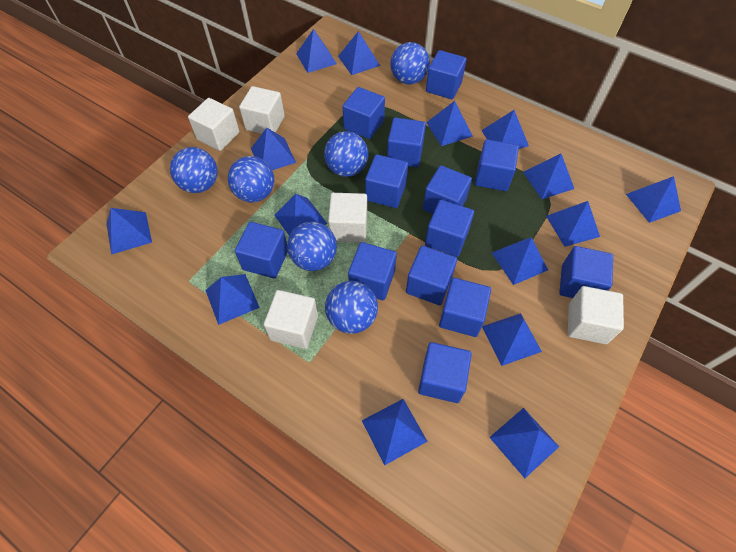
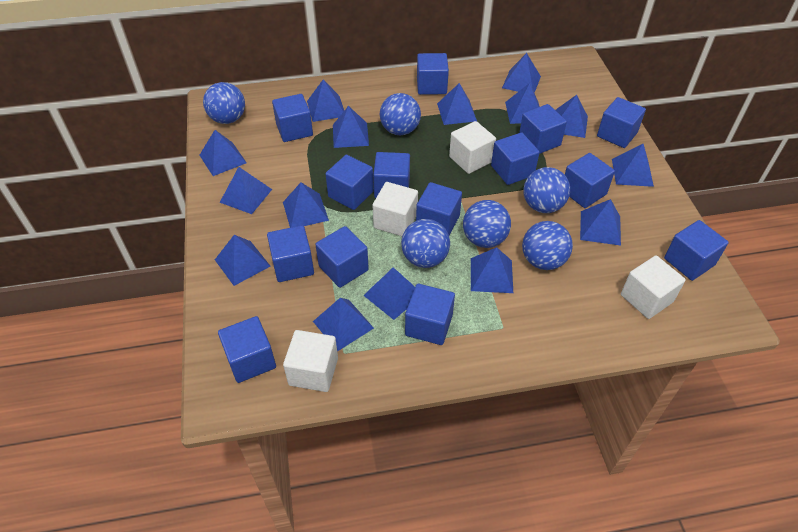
blue cube: [235,222,288,279] [342,87,385,139] [348,242,397,300] [365,154,408,208] [387,117,426,168] [406,246,457,305] [418,342,472,403] [423,165,472,214] [425,200,474,257] [426,50,467,99] [439,278,491,337] [475,139,519,191] [559,246,613,298] = 13 -> [218,316,276,383] [267,225,314,282] [272,94,313,142] [315,226,369,288] [325,155,374,210] [373,152,410,198] [405,284,455,345] [416,182,462,236] [417,53,449,95] [491,132,540,185] [519,104,567,154] [565,153,615,208] [597,97,646,148] [664,220,729,281] = 14
white cube: [188,98,240,151] [239,86,285,134] [264,290,318,349] [328,193,367,243] [568,286,624,344] = 5 -> [283,330,338,392] [373,182,418,236] [449,121,496,174] [621,255,686,319] = 4

